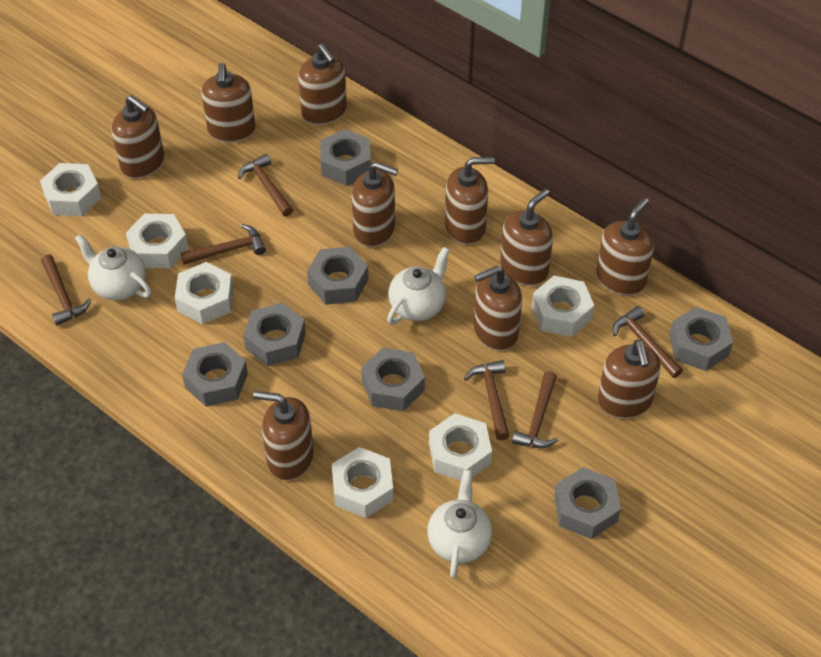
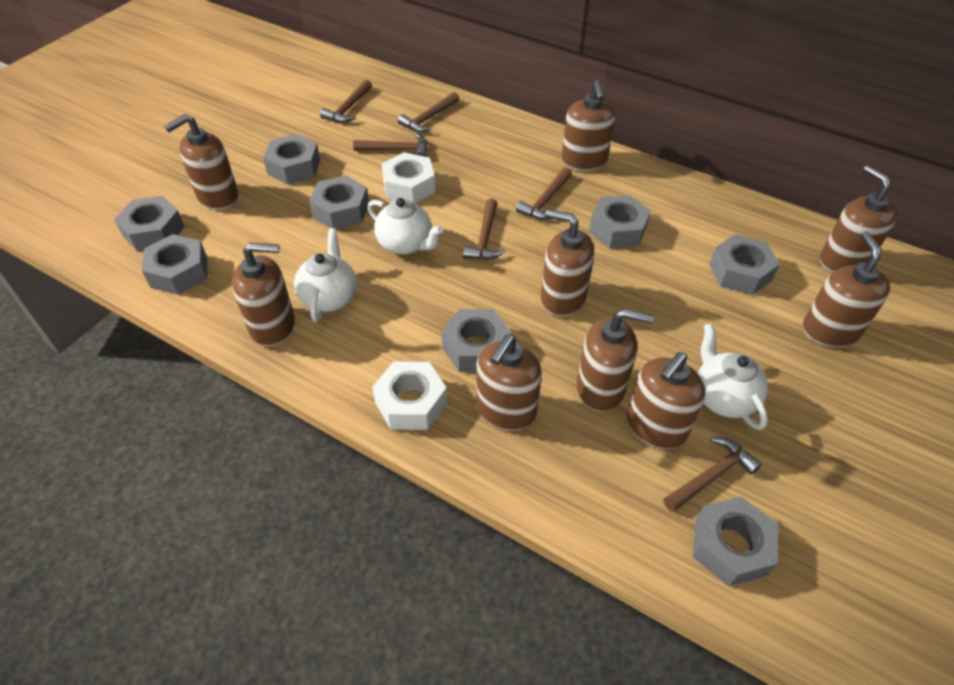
brown soap dispenser: [111,95,164,179] [201,63,255,143] [253,391,314,480] [298,44,347,125] [351,162,398,247] [445,157,495,245] [474,266,522,351] [500,189,553,286] [596,197,654,295] [597,340,661,419] = 10 -> [164,114,238,210] [232,243,295,346] [476,334,542,431] [541,209,595,316] [561,80,615,171] [576,308,654,412] [626,352,706,449] [803,231,890,348] [820,165,897,273] = 9
grey nut: [182,342,248,407] [243,303,306,366] [307,247,369,305] [320,129,371,186] [361,348,425,411] [554,467,621,539] [669,307,733,371] = 7 -> [114,196,184,251] [142,234,207,295] [263,134,320,185] [309,175,369,229] [442,309,511,372] [589,195,650,249] [693,496,778,587] [709,234,780,295] = 8
white nut: [40,163,101,216] [126,214,188,268] [175,262,234,324] [332,447,393,518] [429,413,492,481] [532,276,594,337] = 6 -> [372,362,447,430] [381,152,435,203] = 2

